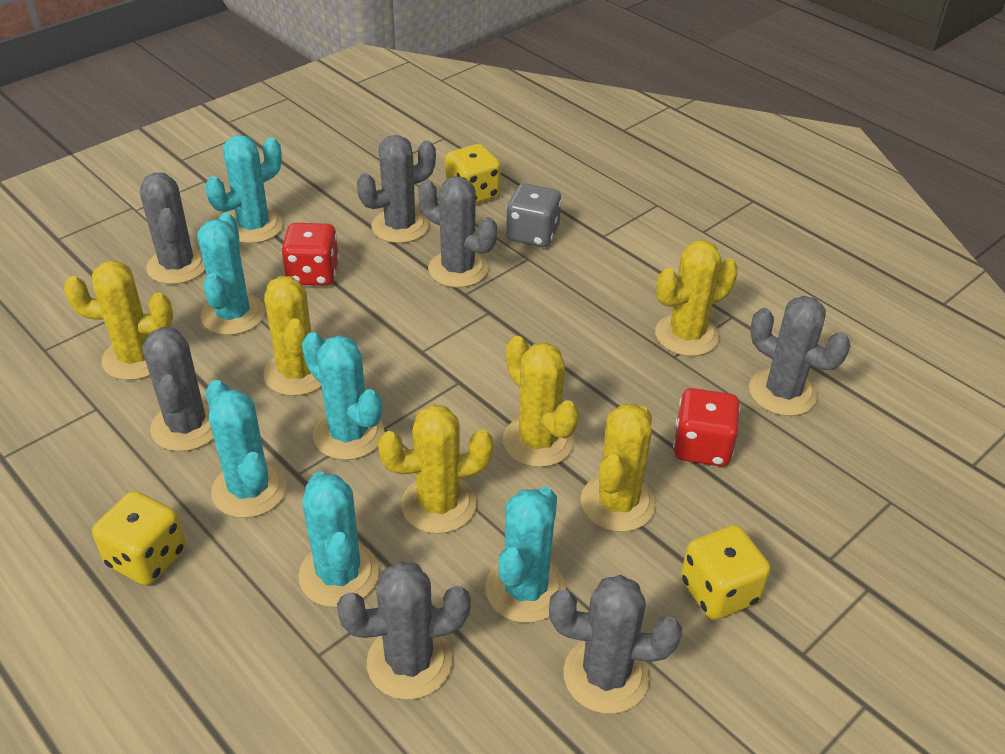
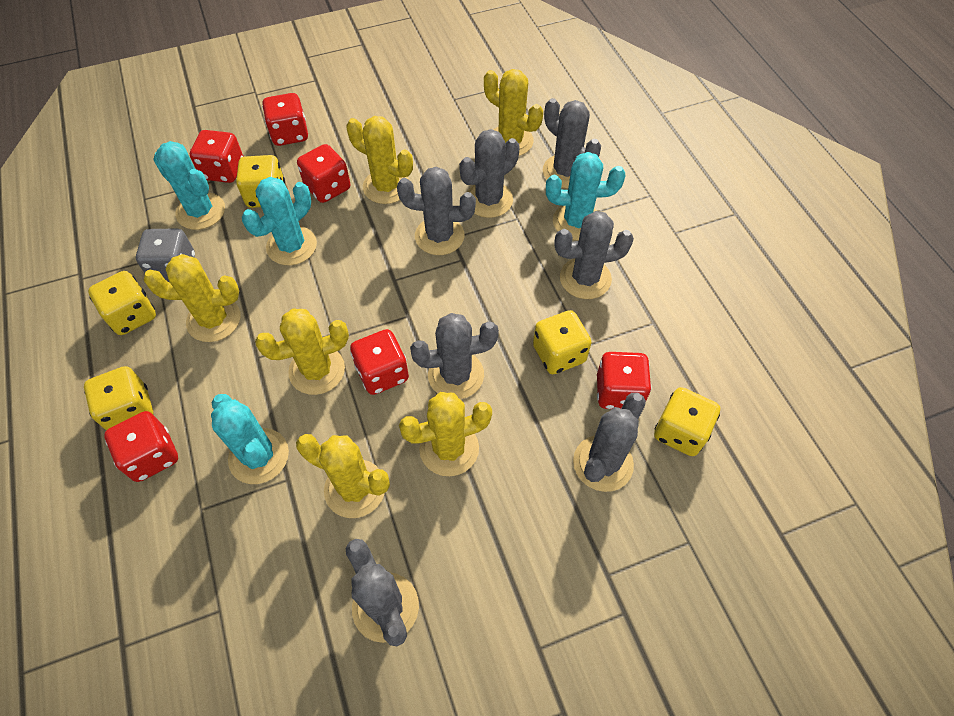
red dice: [281,223,339,286] [673,388,740,466] = 2 -> [104,411,178,482] [190,130,244,183] [262,93,308,146] [297,144,350,203] [350,329,409,395] [597,352,652,409] = 6
turquoise cactus: [197,213,265,335] [205,135,283,244] [206,380,287,518] [298,471,379,607] [302,332,384,460] [485,487,566,623] = 6 -> [153,141,225,230] [211,394,289,484] [242,177,317,265] [546,152,625,241] = 4
yellow dice: [92,491,186,586] [445,144,501,204] [681,525,770,620] = 3 -> [84,366,154,430] [88,271,156,335] [236,155,285,208] [533,310,592,374] [654,387,720,456] = 5

